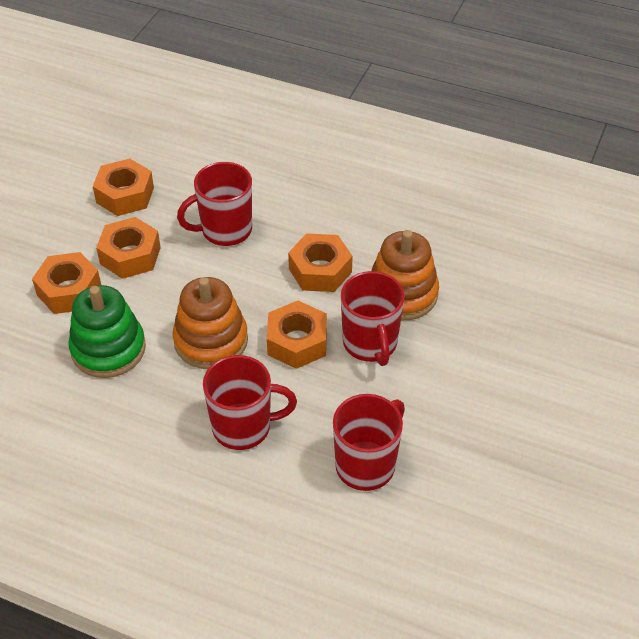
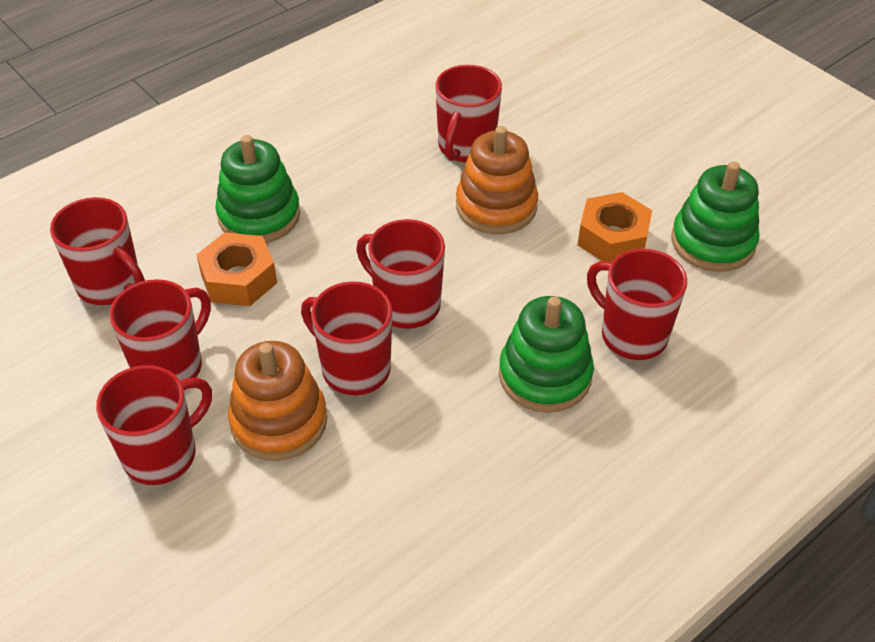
green stacking toy: [68,285,146,378] = 1 -> [215,135,300,243] [499,296,594,413] [671,162,760,272] = 3
orange nut: [32,252,101,314] [93,159,154,216] [96,217,161,279] [267,301,327,369] [288,233,353,292] = 5 -> [196,232,277,306] [578,192,652,262] = 2
red mug: [177,162,252,246] [203,355,297,450] [333,394,405,491] [341,271,405,366] = 4 -> [50,197,145,305] [96,365,212,485] [109,279,211,381] [301,281,392,395] [356,219,445,329] [435,65,502,162] [587,249,687,360] = 7

